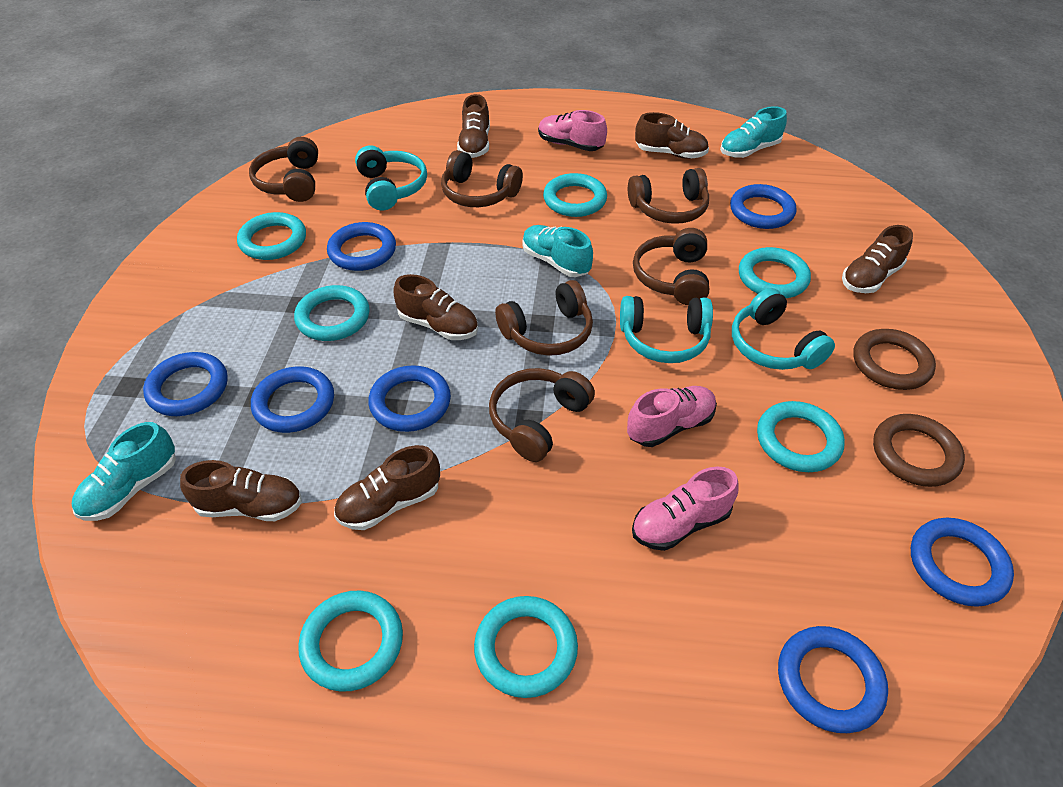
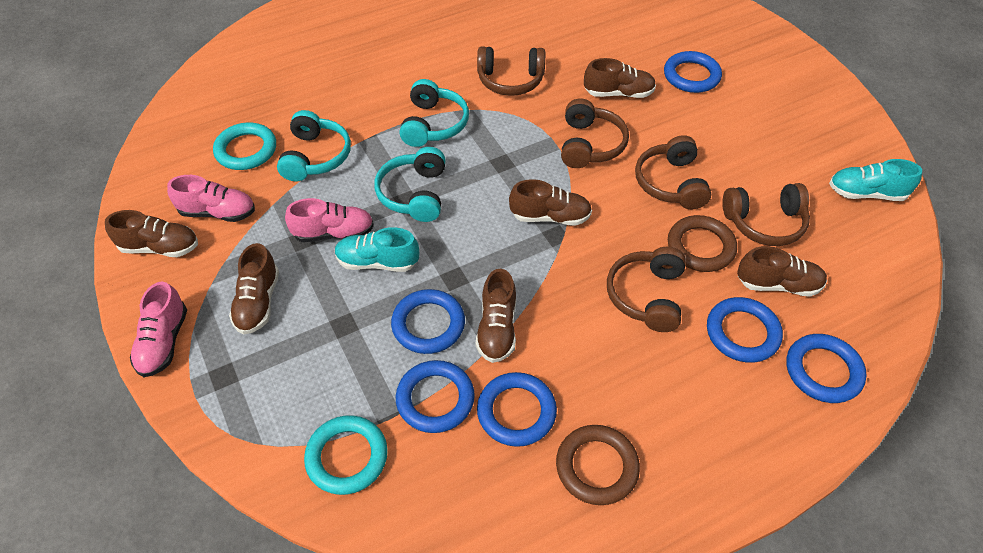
blue ring: [143,352,228,416] [251,366,334,433] [327,222,396,271] [368,365,451,432] [730,184,797,229] [778,626,888,733] [911,518,1014,607] = 7 -> [391,289,465,354] [396,360,475,433] [477,372,557,447] [664,51,722,93] [707,297,783,363] [786,334,867,403] = 6
brown headphones: [249,137,318,202] [441,150,523,207] [489,368,595,462] [495,280,593,356] [628,168,709,224] [633,228,709,305] = 6 -> [477,46,545,96] [561,98,629,168] [607,247,686,332] [635,135,711,209] [722,183,810,246] = 5
turquoise ring: [237,212,306,260] [294,285,370,341] [298,591,403,692] [474,596,578,698] [543,173,607,217] [739,247,811,298] [757,401,845,472] = 7 -> [213,122,276,170] [304,415,388,495] = 2
turquoise shoe: [72,422,176,521] [522,225,593,277] [720,106,787,158] = 3 -> [335,227,419,272] [829,159,922,201] = 2

